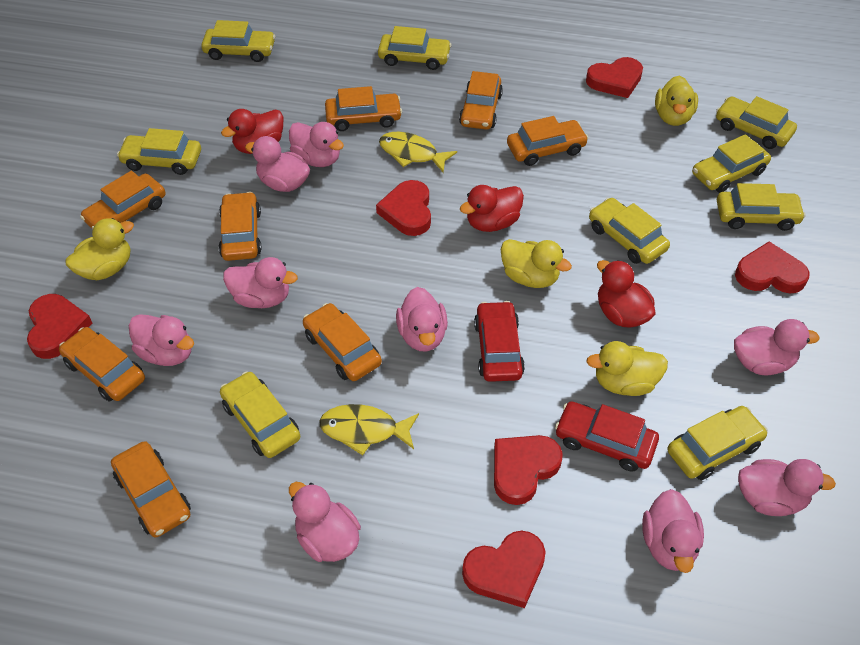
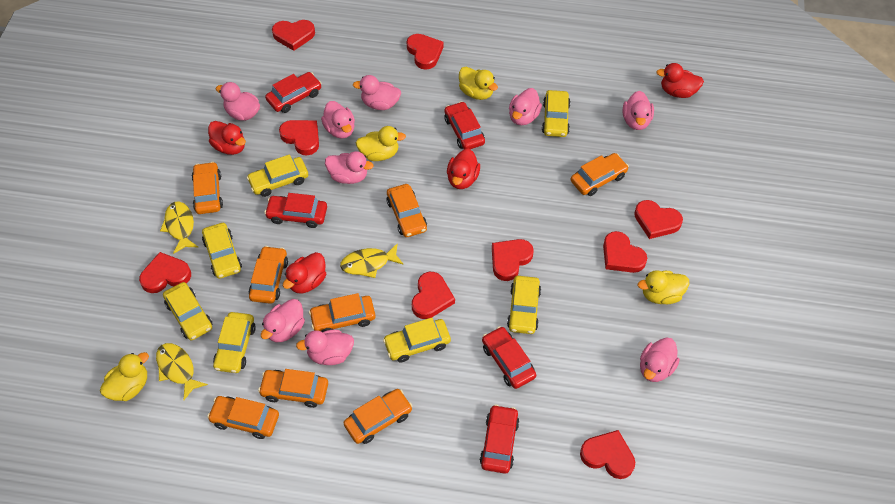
red car: [474,301,525,382] [555,402,659,471] = 2 -> [264,193,327,228] [265,72,322,113] [444,101,485,149] [480,404,519,474] [482,326,536,389] = 5
red duck: [221,109,284,154] [460,185,524,232] [597,260,655,328] = 3 -> [208,121,246,155] [283,252,326,293] [447,149,480,189] [657,63,704,98] = 4
red heart: [27,294,92,359] [376,180,431,236] [462,531,546,608] [494,435,563,505] [586,57,643,98] [735,241,810,293] = 6 -> [139,252,191,293] [272,20,315,51] [279,120,319,155] [407,34,444,70] [412,272,455,319] [492,239,534,281] [580,430,635,479] [603,231,647,273] [634,200,683,239] = 9
yellow car: [117,128,201,175] [201,20,275,62] [220,371,300,458] [378,26,452,70] [589,198,670,264] [667,406,768,480] [692,134,771,193] [716,96,797,149] [717,183,805,231] = 9 -> [163,282,212,340] [202,223,242,279] [213,312,256,373] [247,154,308,197] [383,318,451,362] [507,276,541,334] [542,90,570,137] = 7
yellow fish: [319,404,419,455] [379,132,457,173] = 2 -> [156,343,208,400] [160,202,198,254] [340,243,404,278] = 3

